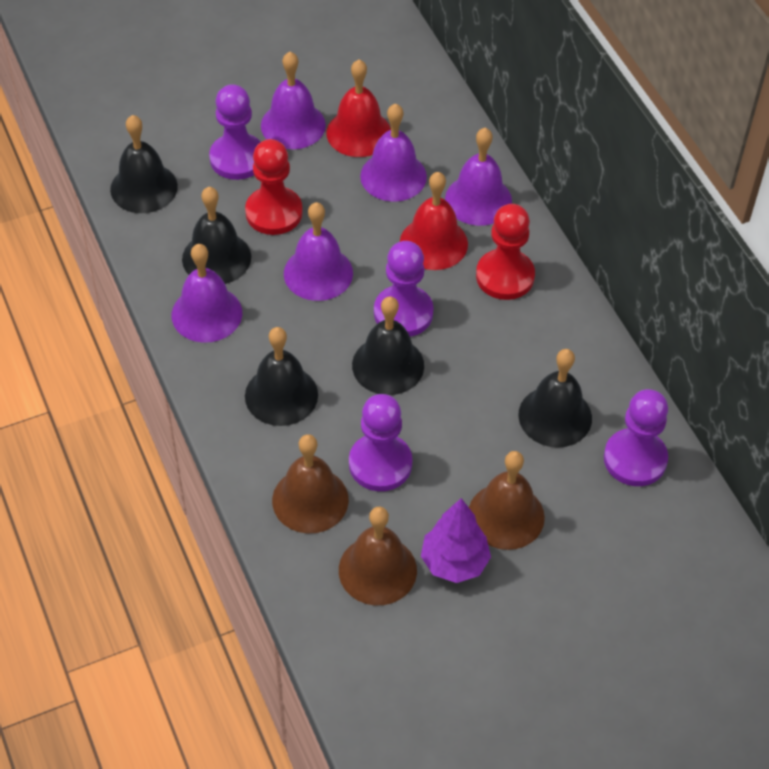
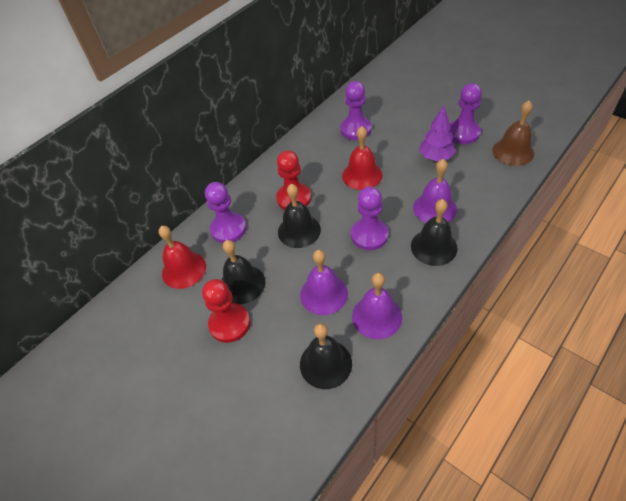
black bell: [110,115,178,213] [182,187,251,284] [245,327,318,426] [352,296,424,395] [518,349,592,448] = 5 -> [222,240,265,304] [278,184,321,248] [300,323,352,389] [411,199,458,266] = 4
brown bell: [272,434,349,534] [339,506,417,605] [469,451,545,550] = 3 -> [492,101,534,166] = 1
purple bell: [172,244,242,343] [261,52,326,149] [284,202,353,301] [360,103,427,202] [445,128,512,226] = 5 -> [300,250,348,315] [352,273,402,339] [413,159,457,223] = 3

